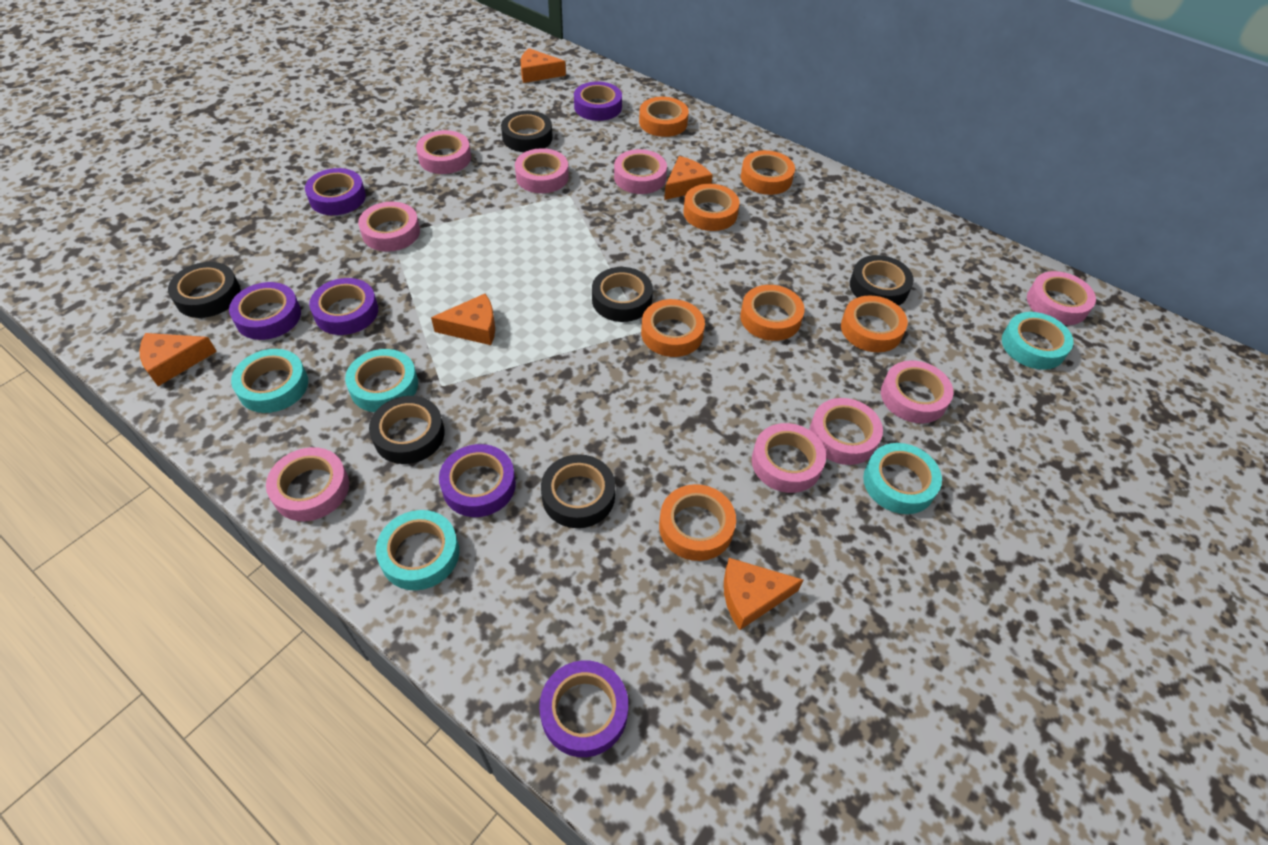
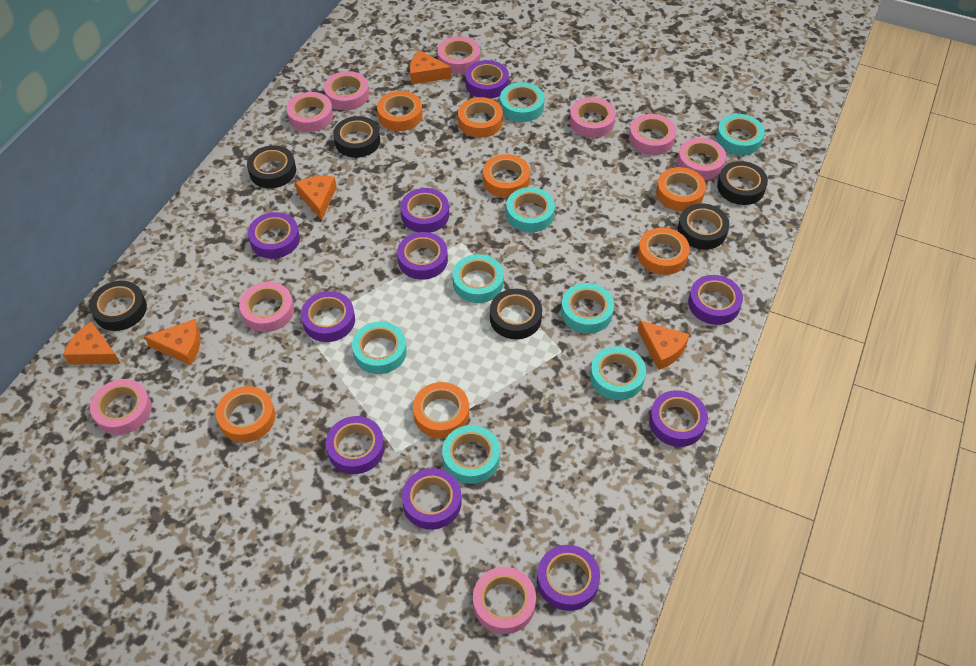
purple tape: [229,282,301,340] [305,168,366,215] [309,278,378,335] [439,444,516,517] [539,660,628,757] [574,82,622,121] = 6 -> [248,212,300,259] [301,291,355,342] [326,416,385,474] [397,232,448,280] [400,188,449,233] [402,468,461,530] [465,60,509,99] [537,545,600,611] [649,390,708,447] [688,275,743,325] = 10
turquoise tape: [231,349,308,413] [345,349,418,412] [376,510,459,590] [863,443,942,514] [1002,312,1074,370] = 5 -> [352,322,407,374] [442,425,500,484] [453,254,504,303] [500,82,544,122] [506,187,555,232] [561,283,614,333] [590,346,646,400] [716,114,765,155] = 8

